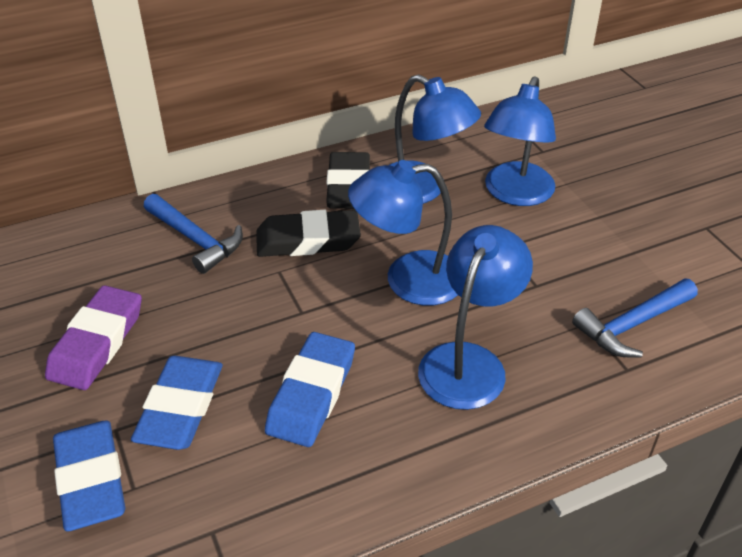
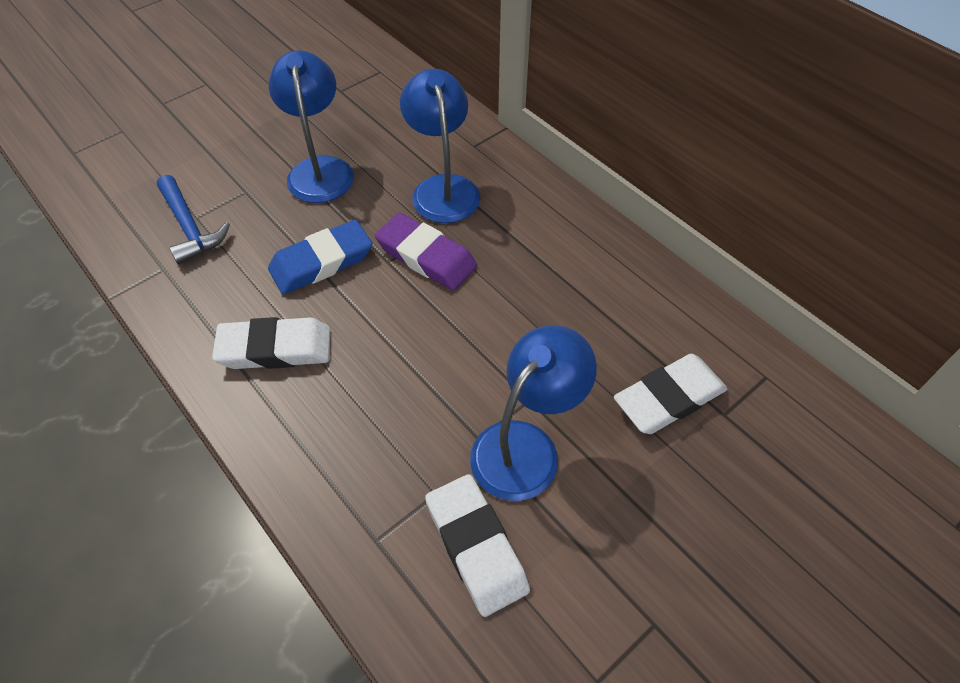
black eraser: [256,210,361,257] [326,152,370,209] = 2 -> none = 0
blue eraser: [53,420,125,531] [131,356,223,450] [265,332,355,447] = 3 -> [268,220,372,294] = 1
blue hammer: [144,194,243,274] [572,278,698,358] = 2 -> [157,175,230,265] = 1
blue lamp: [348,160,458,306] [389,74,481,204] [418,225,533,410] [484,76,556,206] = 4 -> [269,51,354,203] [400,69,481,223] [470,325,597,501] = 3
white eraser: none = 0 -> [212,317,331,369] [425,474,530,617] [614,354,727,434] = 3

